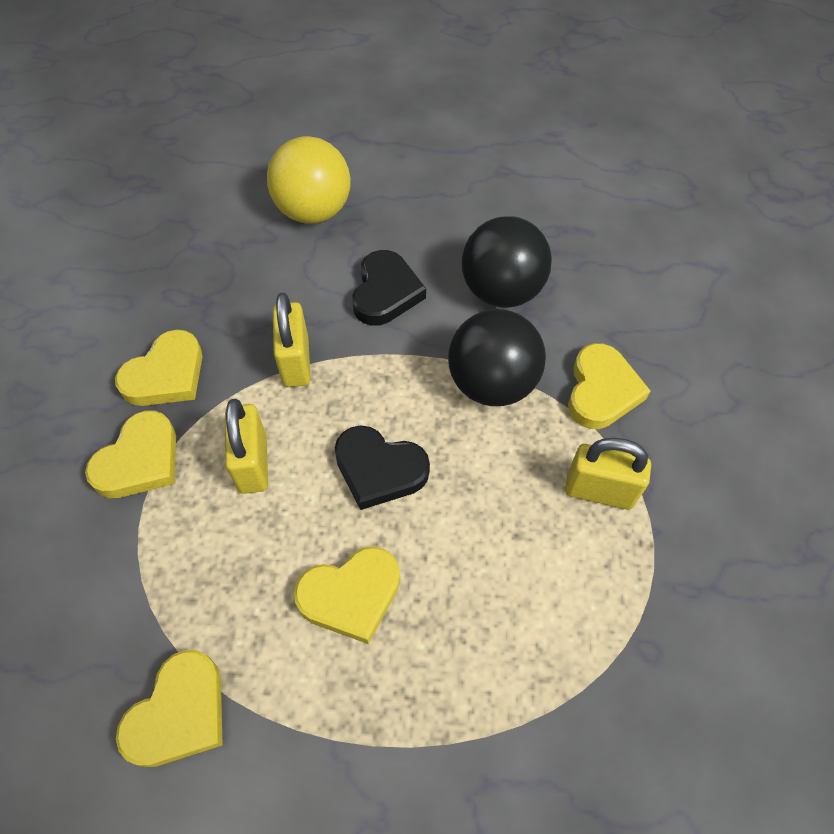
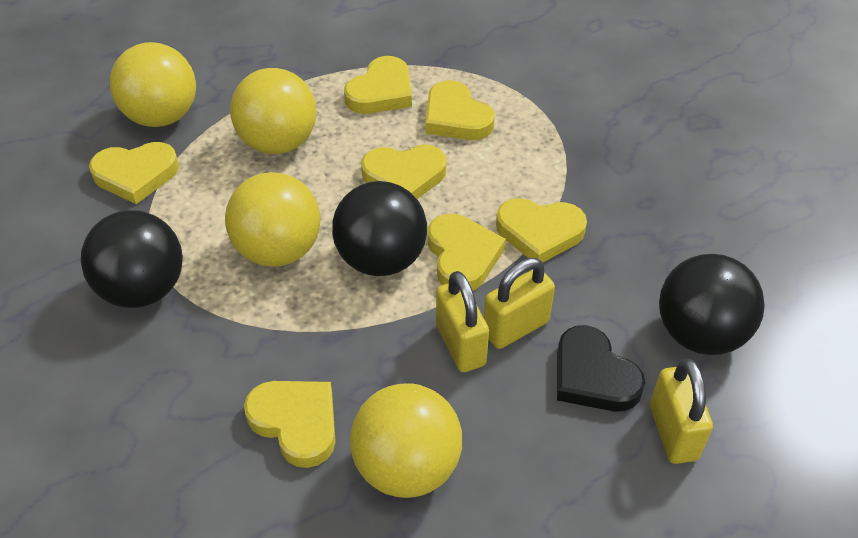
black ball: [448,309,546,406] [462,216,552,308] = 2 -> [81,210,183,308] [332,181,427,276] [659,254,765,355] = 3
black heart: [334,425,430,510] [352,250,426,326] = 2 -> [557,325,645,412] = 1
yellow ball: [267,136,351,224] = 1 -> [110,42,196,127] [225,172,320,267] [230,68,317,154] [350,383,462,498] = 4
yellow heart: [85,410,176,498] [115,330,202,406] [116,650,222,767] [294,546,400,644] [568,343,650,429] = 5 -> [89,142,179,204] [244,381,336,468] [344,56,412,114] [361,144,447,199] [425,80,495,140] [428,214,506,291] [496,198,587,263] = 7

